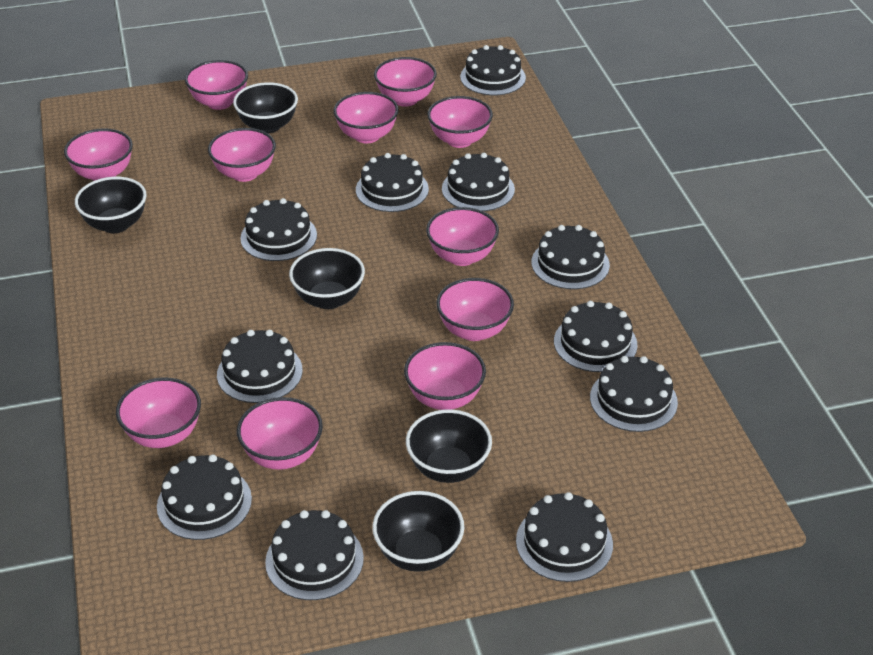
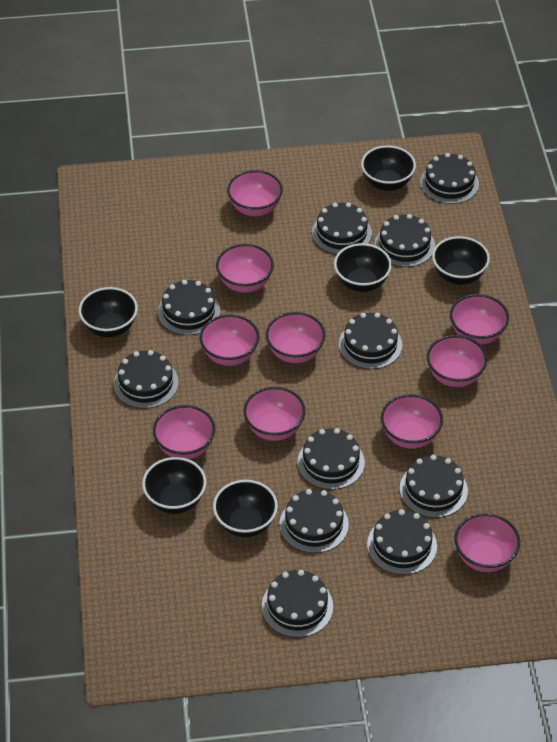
black bowl: [75,177,146,233] [233,82,298,134] [289,248,365,309] [372,491,465,572] [406,409,492,483] = 5 -> [79,287,138,337] [142,457,206,514] [213,480,278,537] [334,243,392,292] [361,145,416,191] [432,236,490,285] = 6
pink bowl: [64,128,133,181] [116,377,201,448] [185,60,248,110] [208,128,276,182] [237,397,323,470] [333,92,399,143] [374,57,437,107] [404,342,486,410] [426,207,499,266] [427,96,493,148] [436,278,514,341] = 11 -> [153,405,215,459] [200,314,259,366] [216,244,274,293] [227,170,283,216] [243,387,306,441] [266,312,326,363] [381,394,443,449] [427,335,487,387] [450,294,509,345] [454,513,520,572] = 10

